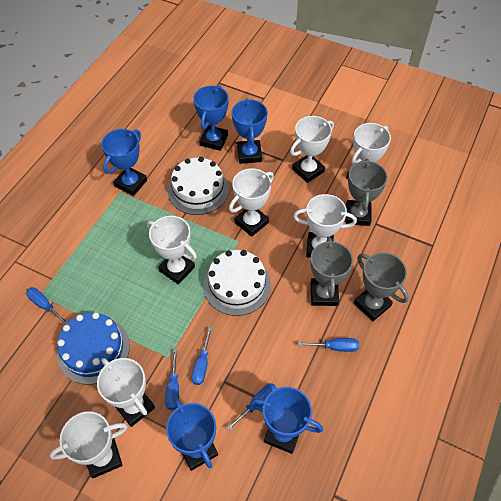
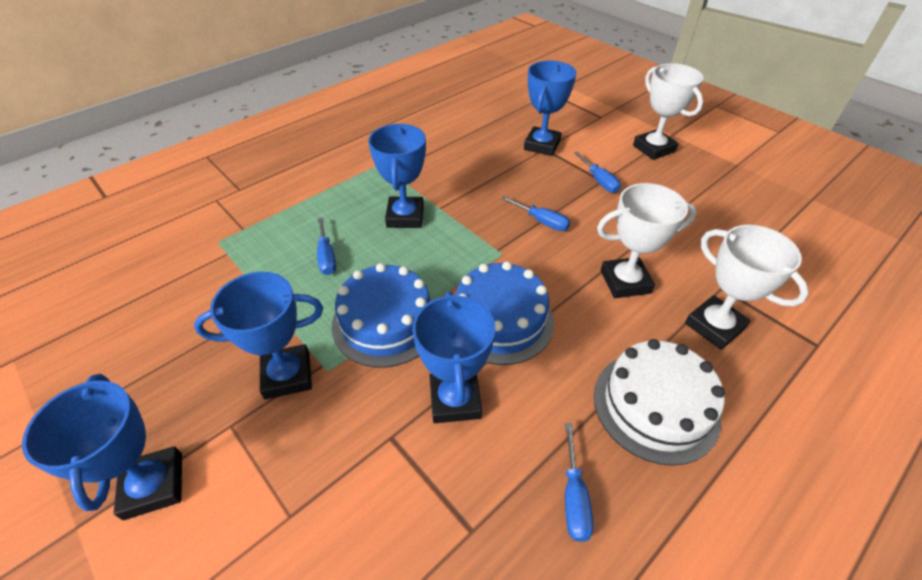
blue cake: [57,312,130,385] = 1 -> [332,263,433,368] [455,261,554,365] = 2
blue screwdriver: [26,287,68,325] [165,349,179,410] [191,327,212,385] [226,383,277,431] [298,338,359,352] = 5 -> [317,217,336,275] [501,196,570,231] [565,423,594,542] [574,152,621,193] = 4
grey trophy: [310,237,353,306] [345,159,388,226] [354,252,409,321] = 3 -> none = 0
white cake: [168,157,229,215] [203,250,271,316] = 2 -> [594,339,725,466] = 1
white trophy: [50,411,128,478] [97,358,155,427] [147,216,197,285] [229,168,274,237] [290,116,334,183] [293,194,357,258] [346,123,391,179] = 7 -> [597,183,697,298] [633,63,704,160] [685,225,809,350] = 3

